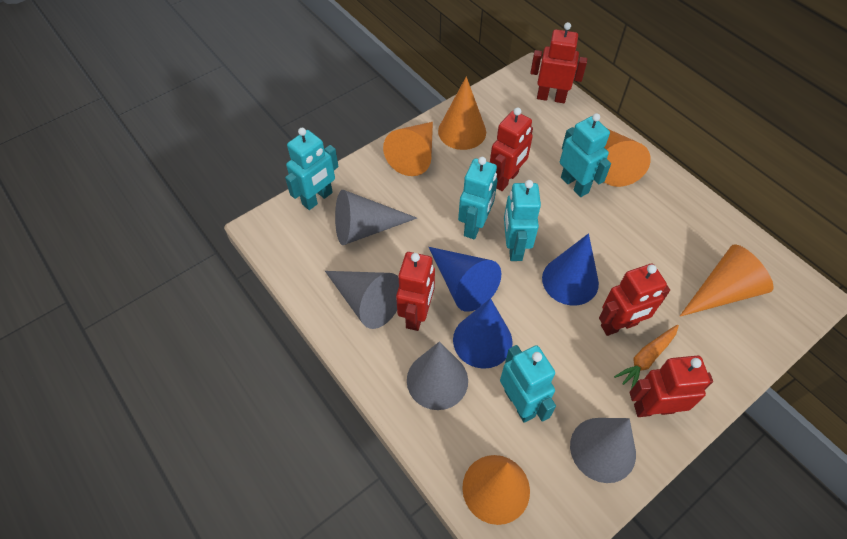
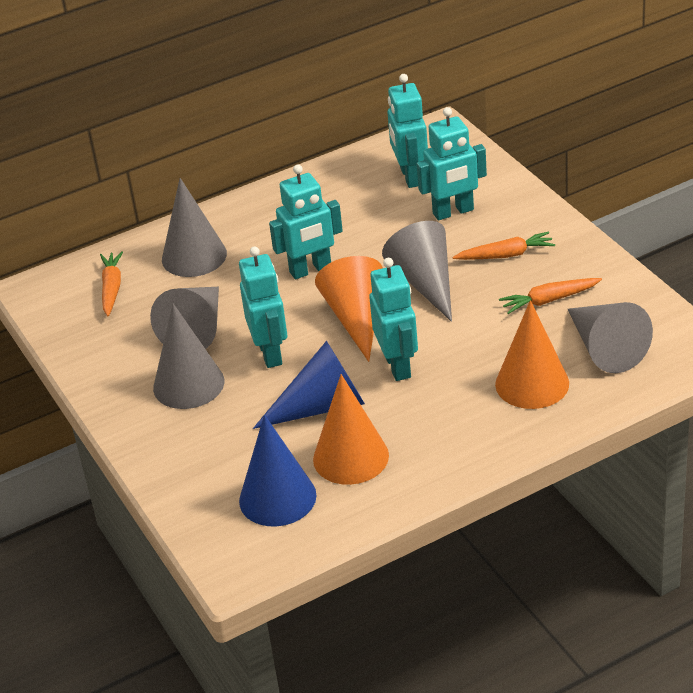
blue cone: [429,247,501,312] [453,298,513,369] [542,233,599,306] = 3 -> [239,415,316,526] [253,341,365,429] = 2
grey cone: [325,271,399,329] [335,190,417,245] [407,342,468,410] [570,418,636,483] = 4 -> [150,287,219,349] [153,304,224,409] [162,178,227,277] [382,221,452,322] [568,302,653,373] = 5
orange carrot: [614,325,679,389] = 1 -> [100,251,123,317] [452,232,555,260] [499,278,602,314] = 3
orange cone: [383,122,433,176] [438,76,486,150] [462,455,530,525] [604,129,651,187] [680,244,774,317] = 5 -> [313,374,389,485] [315,256,383,362] [495,300,569,409] = 3
red robot: [396,252,435,331] [490,108,533,191] [530,22,587,103] [599,264,670,336] [629,355,713,417] = 5 -> none = 0

